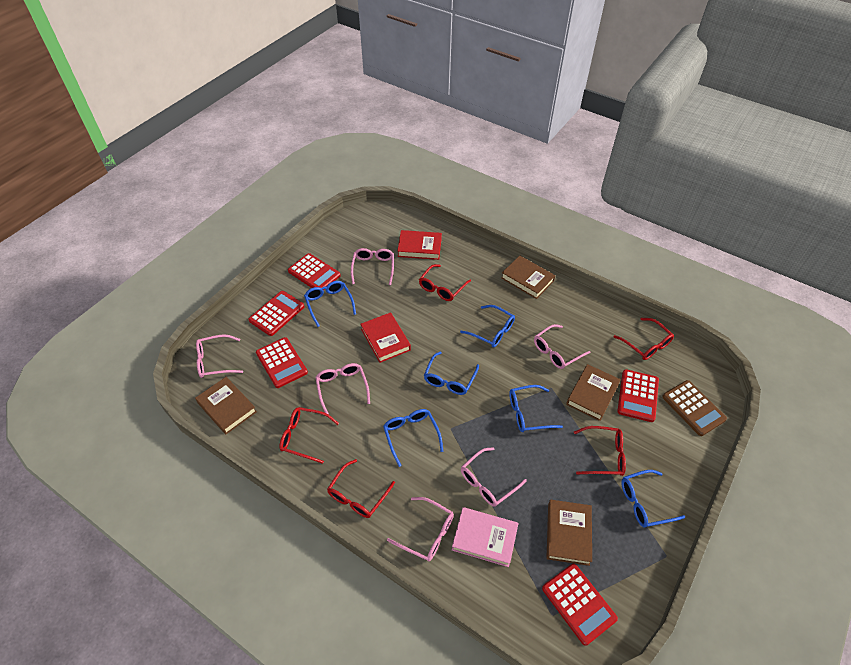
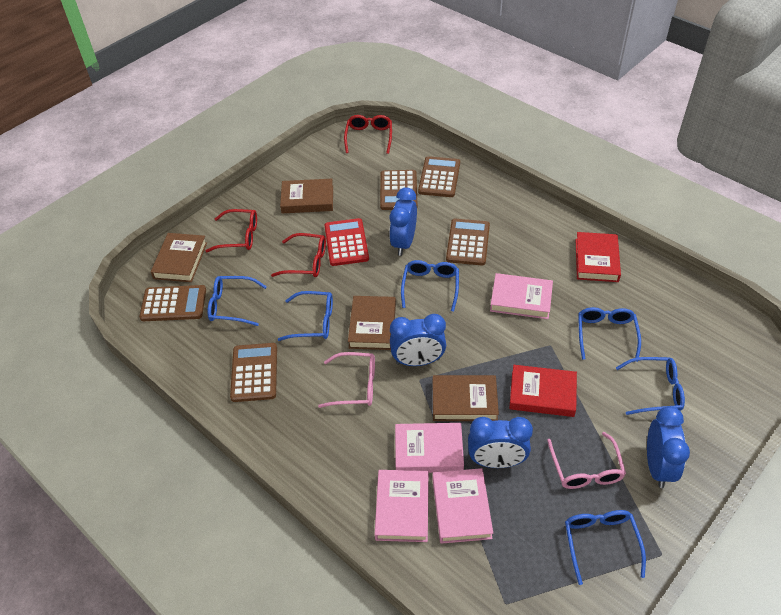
blue clock: none = 0 -> [389,188,417,256] [390,314,446,366] [468,417,533,468] [647,406,690,488] = 4
brown calculator: [662,380,727,436] = 1 -> [139,285,206,321] [230,343,277,402] [380,170,417,210] [418,156,460,197] [446,219,490,265] = 5
pink book: [452,507,519,567] = 1 -> [375,470,429,542] [395,423,464,473] [432,468,493,544] [490,273,553,319] = 4
pink glasses: [196,334,243,378] [315,363,370,414] [351,248,394,285] [387,497,454,562] [461,447,527,507] [534,324,590,369] = 6 -> [318,352,375,408] [547,432,626,489] = 2
red calculator: [248,291,305,336] [256,337,308,388] [288,253,341,290] [542,564,618,646] [617,369,659,422] = 5 -> [325,218,369,266] = 1
red glasses: [280,407,339,464] [327,459,395,518] [419,264,471,301] [574,426,626,476] [614,318,674,360] = 5 -> [206,209,257,252] [271,233,326,277] [344,115,392,154] = 3

